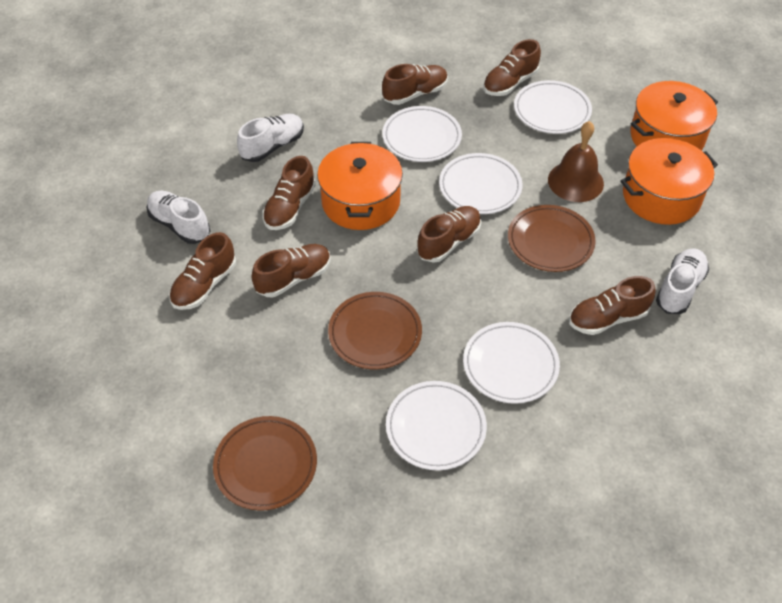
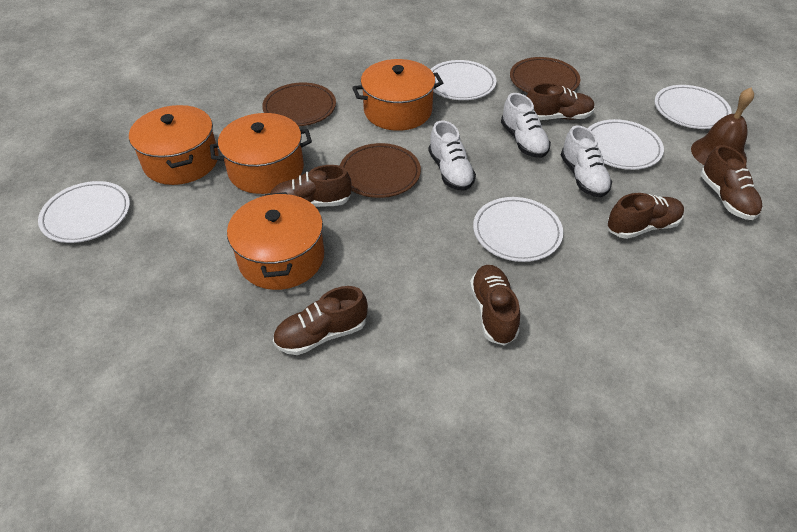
brown shoe: [169,232,236,310] [251,244,331,297] [262,156,316,230] [382,64,448,105] [417,206,481,263] [483,39,541,96] [569,276,656,335] = 7 -> [270,165,352,207] [273,286,368,355] [470,265,520,346] [527,83,595,120] [607,193,684,239] [701,145,762,220] = 6
orange pot: [317,142,403,230] [620,138,718,225] [630,81,718,151] = 3 -> [129,105,219,185] [210,113,312,194] [227,192,324,290] [352,59,443,131] = 4

